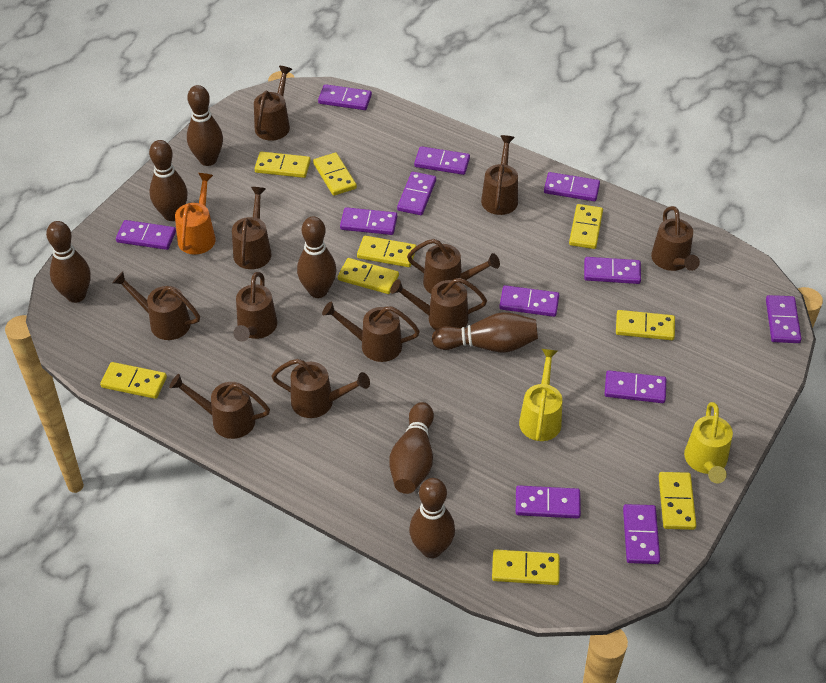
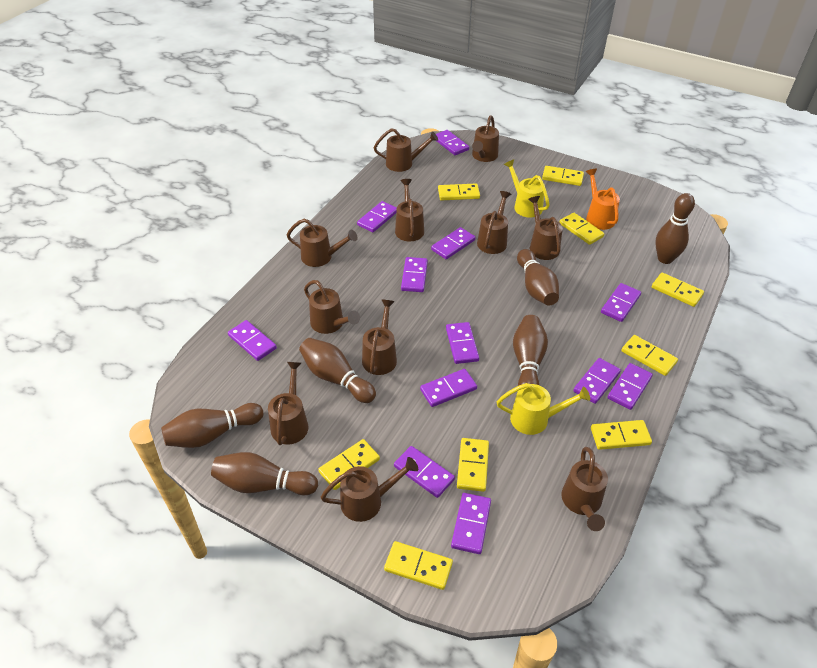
brown bowling pin: [46,221,91,303] [149,140,188,221] [187,85,223,166] [297,216,336,298] [389,402,434,494] [409,478,455,558] [432,312,538,352] = 7 -> [161,403,263,448] [211,452,318,495] [299,338,376,403] [513,315,548,386] [517,249,559,306] [655,193,695,264] = 6

